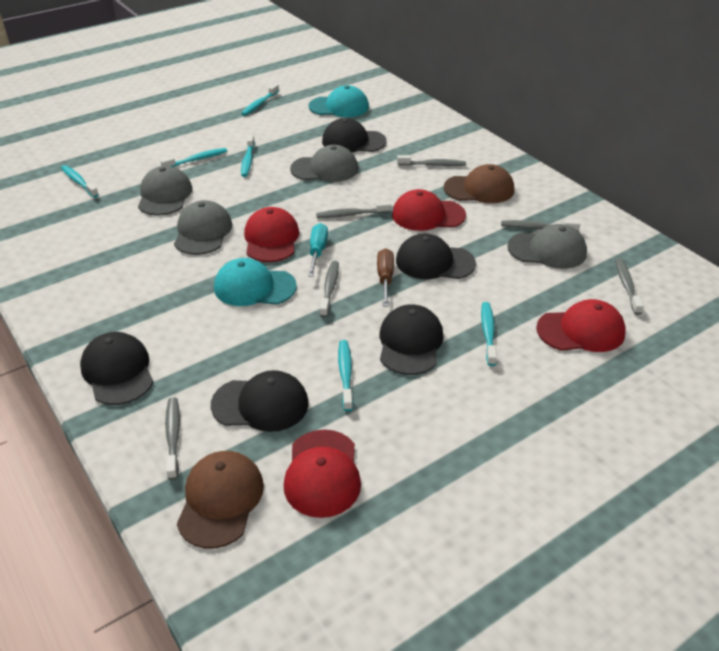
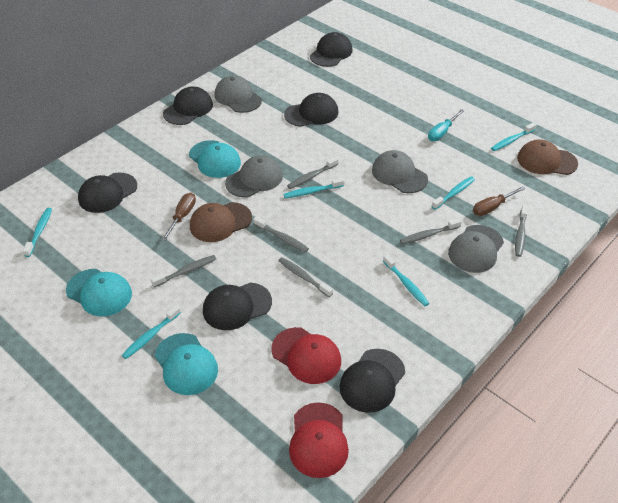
black cap: [80,332,154,405] [211,370,309,432] [322,118,387,152] [380,304,444,375] [396,234,476,279] = 5 -> [78,173,137,213] [163,86,213,125] [203,283,272,330] [284,93,338,127] [310,32,353,67] [339,349,405,413] = 6
brown screwdriver: [377,248,394,307] = 1 -> [162,193,196,241] [473,186,526,216] = 2
red cap: [244,207,299,262] [284,430,361,518] [392,189,466,231] [536,299,626,352] = 4 -> [271,327,341,384] [289,402,349,478] = 2
turquoise cap: [214,258,297,306] [309,85,369,117] = 2 -> [66,269,132,317] [155,333,218,395] [189,140,241,178] = 3

